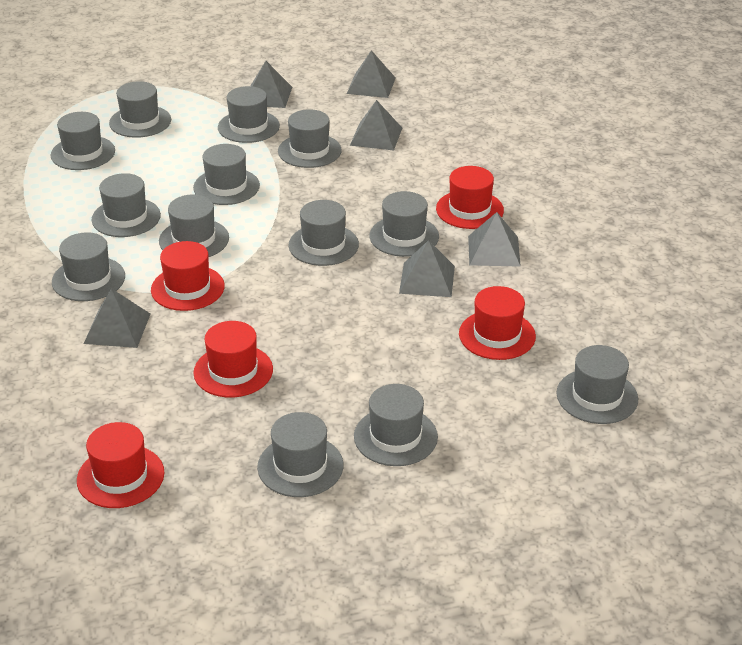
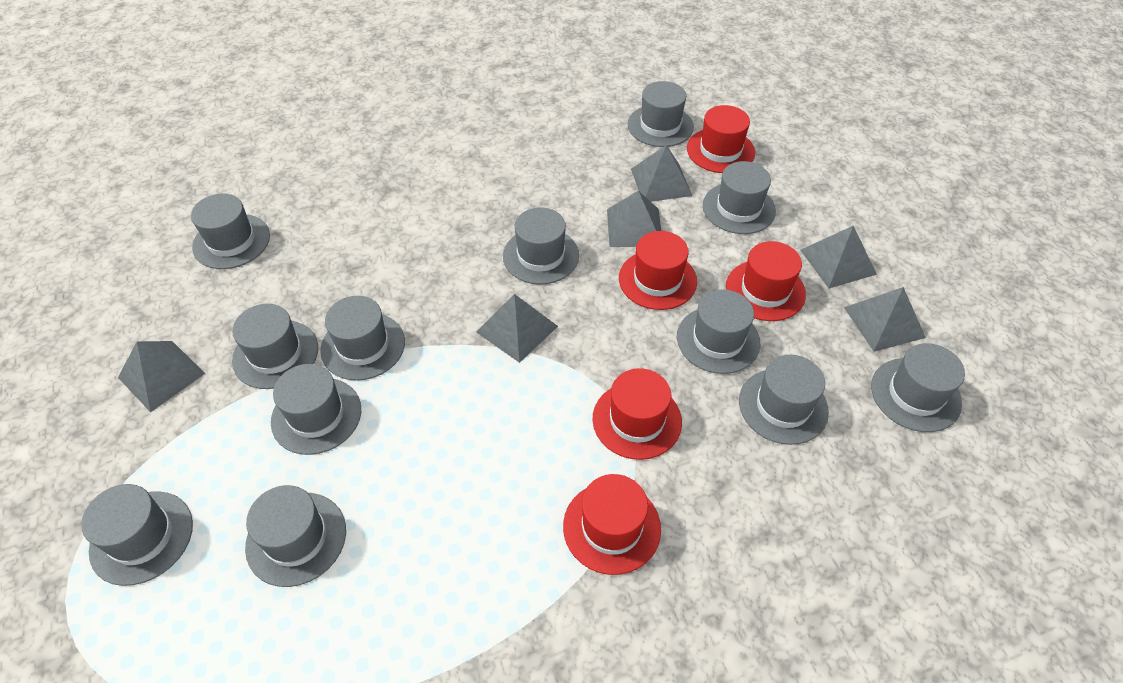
grey hat: [51,112,115,170] [52,232,125,301] [92,173,161,237] [109,81,171,138] [159,194,229,257] [193,144,260,205] [218,86,280,143] [257,412,344,497] [278,109,342,168] [288,200,359,266] [354,384,438,466] [370,191,439,257] [557,345,638,424] = 13 -> [81,484,193,586] [191,193,270,269] [232,304,318,389] [245,485,346,587] [271,364,361,455] [320,296,405,381] [503,207,579,285] [628,81,694,147] [677,290,761,374] [703,161,776,234] [739,355,829,445] [871,343,965,432] = 12

